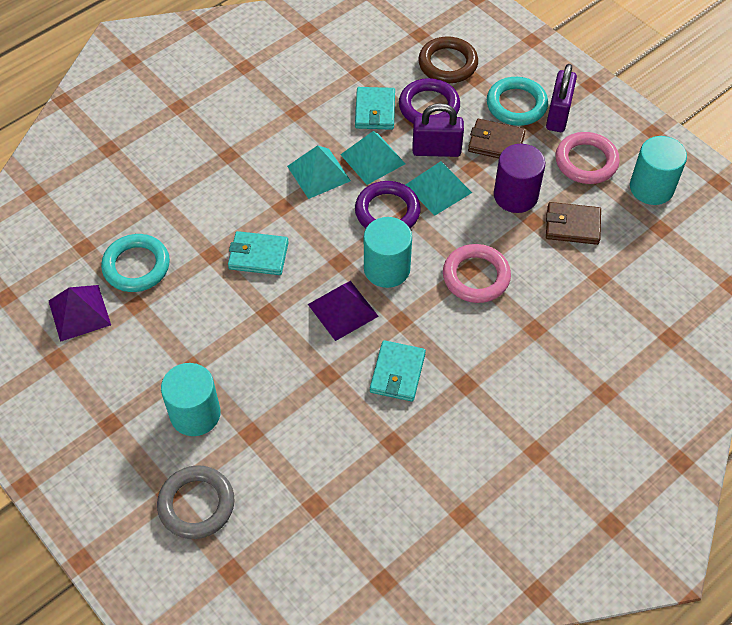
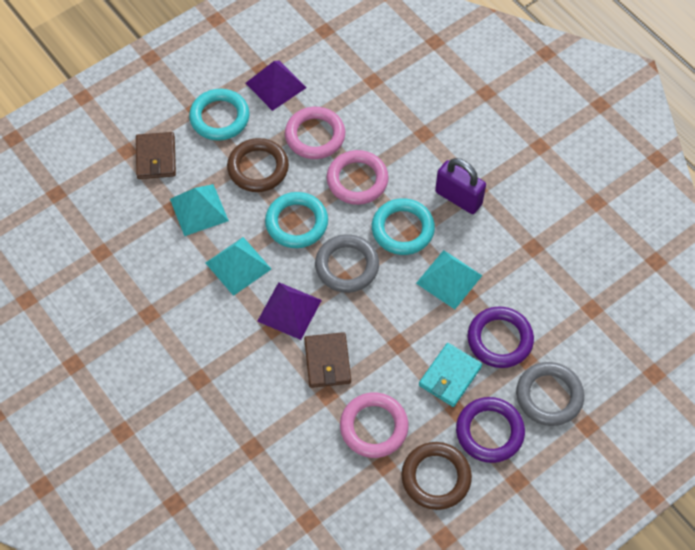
brown ring: [418,36,478,83] = 1 -> [227,138,289,192] [401,442,472,510] = 2
grey ring: [157,465,235,539] = 1 -> [315,234,379,293] [516,362,584,426] = 2
pink ring: [443,244,511,303] [555,132,620,184] = 2 -> [285,107,345,159] [327,150,389,205] [340,393,409,458] = 3
purple cylinder: [494,144,545,213] = 1 -> none = 0
purple padlock: [413,103,464,157] [546,64,577,132] = 2 -> [435,158,486,214] = 1
turquoise cylinder: [161,363,221,436] [364,217,412,288] [630,136,687,205] = 3 -> none = 0
turquoise ring: [101,234,170,292] [487,77,548,126] = 2 -> [189,89,250,141] [265,192,328,248] [372,198,435,255] = 3
turquoise wallet: [228,231,289,275] [355,87,395,130] [370,340,426,402] = 3 -> [419,343,482,407] = 1

